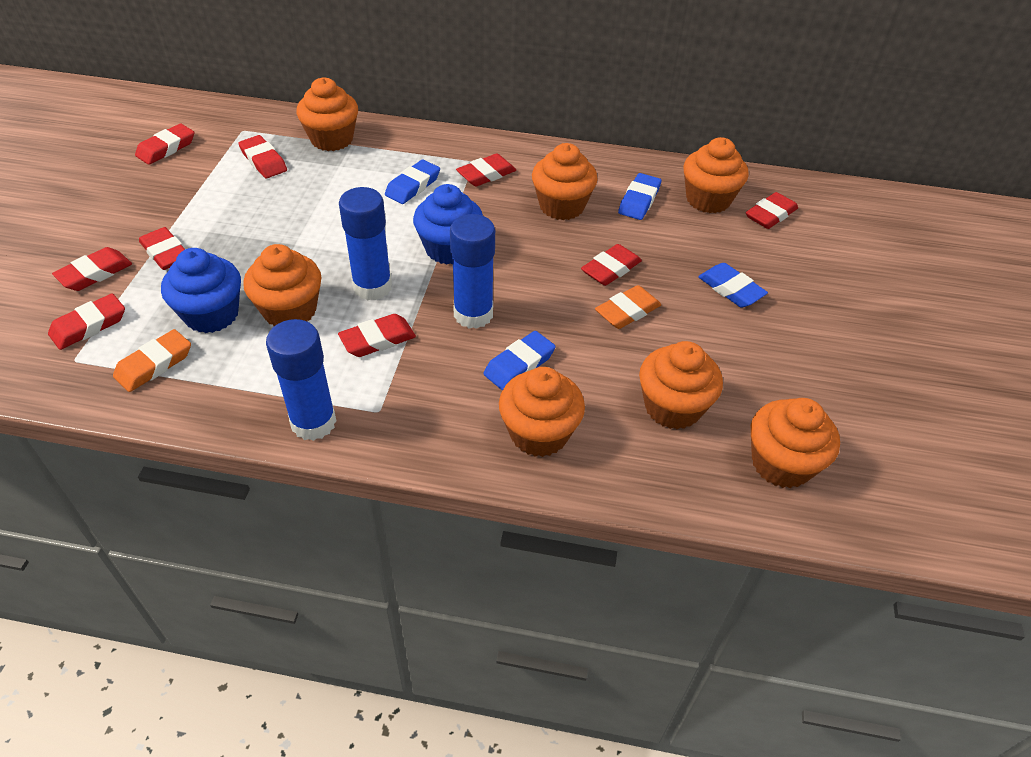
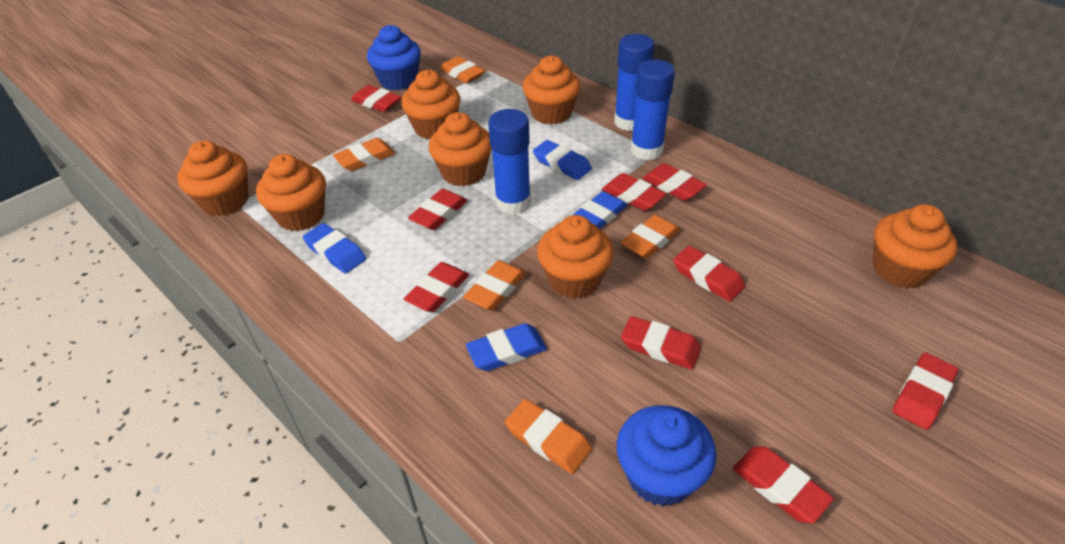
orange eraser: [113,329,191,392] [595,285,661,329] = 2 -> [333,138,396,171] [440,56,485,83] [463,260,526,310] [505,399,592,474] [621,215,680,259] = 5

